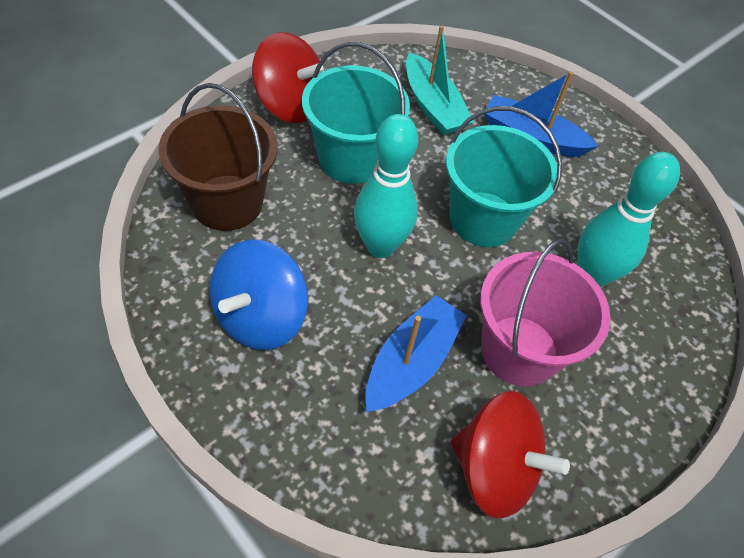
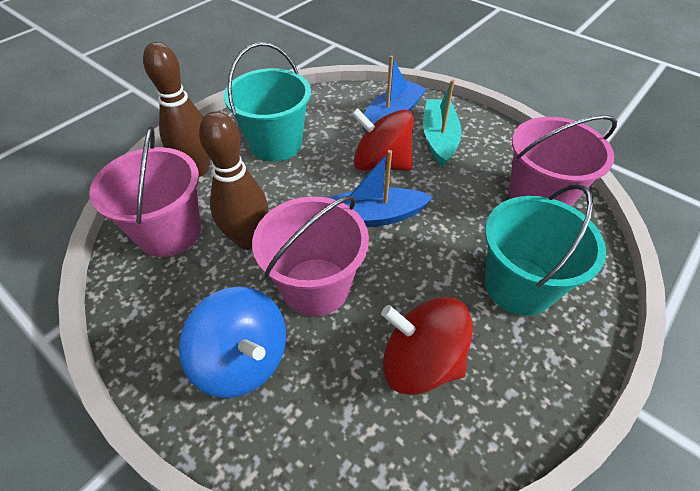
brown bowling pin: none = 0 -> [143,42,211,177] [199,111,268,250] = 2
brown bucket: [158,83,277,231] = 1 -> none = 0
pink bucket: [480,239,611,387] = 1 -> [89,127,201,257] [252,195,369,316] [509,115,617,206] = 3
turquoise bowling pin: [354,114,418,258] [577,152,680,287] = 2 -> none = 0

